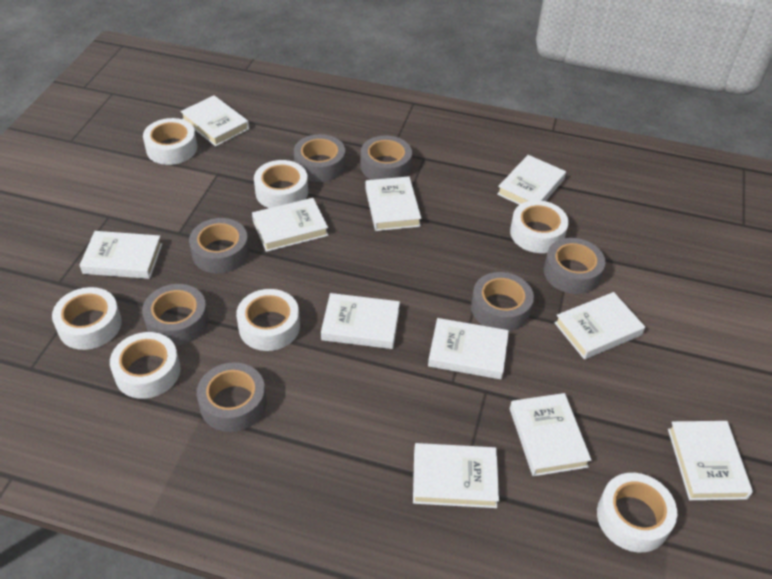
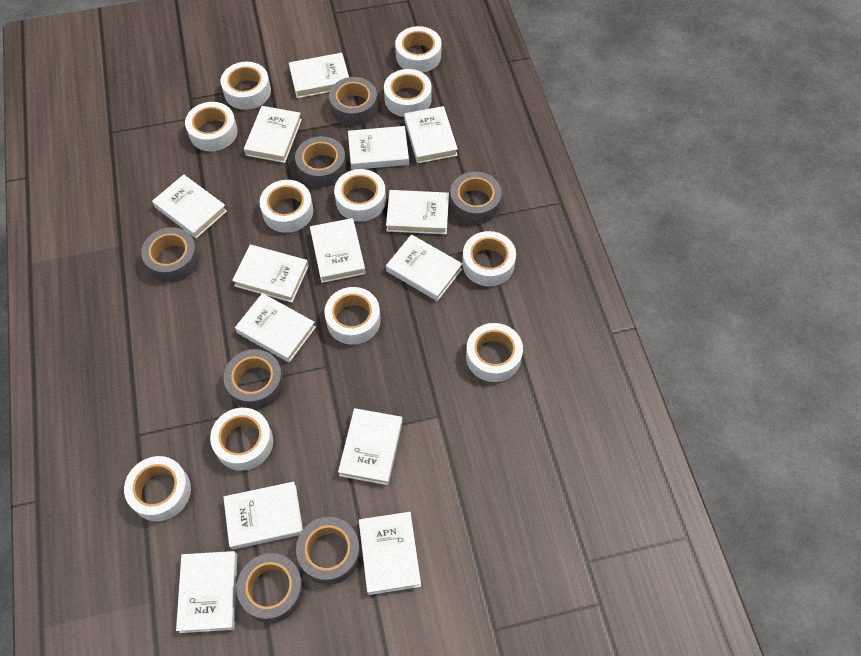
white book: [80,231,162,279] [180,95,249,146] [252,198,329,252] [321,293,400,349] [365,176,421,231] [413,443,499,508] [428,318,509,379] [497,155,566,205] [510,393,591,476] [554,292,645,359] [668,421,753,500] = 11 -> [152,174,227,238] [176,551,237,633] [223,482,303,550] [232,244,309,303] [235,293,316,362] [244,106,302,163] [289,53,349,98] [310,218,366,283] [338,408,403,485] [348,126,409,170] [359,512,421,595] [386,190,449,234] [386,234,462,301] [404,106,458,164] = 14
white tape: [52,287,122,350] [110,332,180,399] [143,118,197,165] [236,289,300,351] [254,160,308,208] [510,200,568,253] [597,473,677,552] = 7 -> [124,456,191,521] [185,102,238,151] [210,408,273,471] [221,62,271,110] [259,180,313,233] [325,287,381,345] [334,169,386,222] [384,69,432,117] [395,26,442,73] [462,231,516,286] [466,323,523,382] = 11

